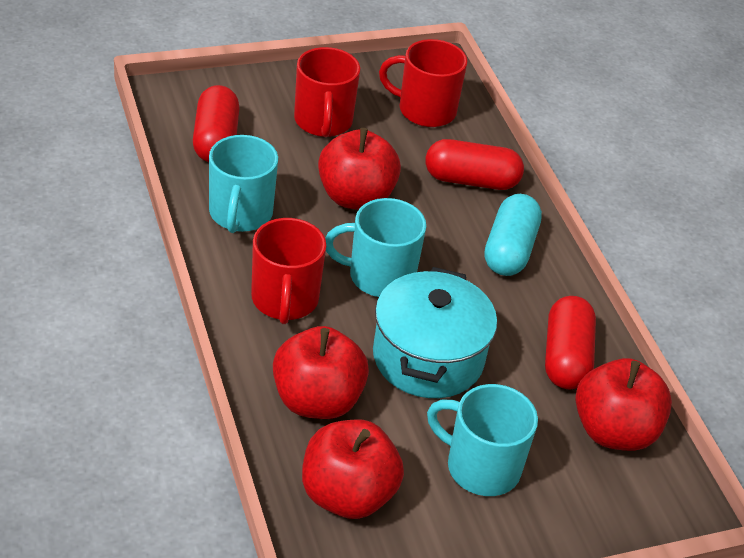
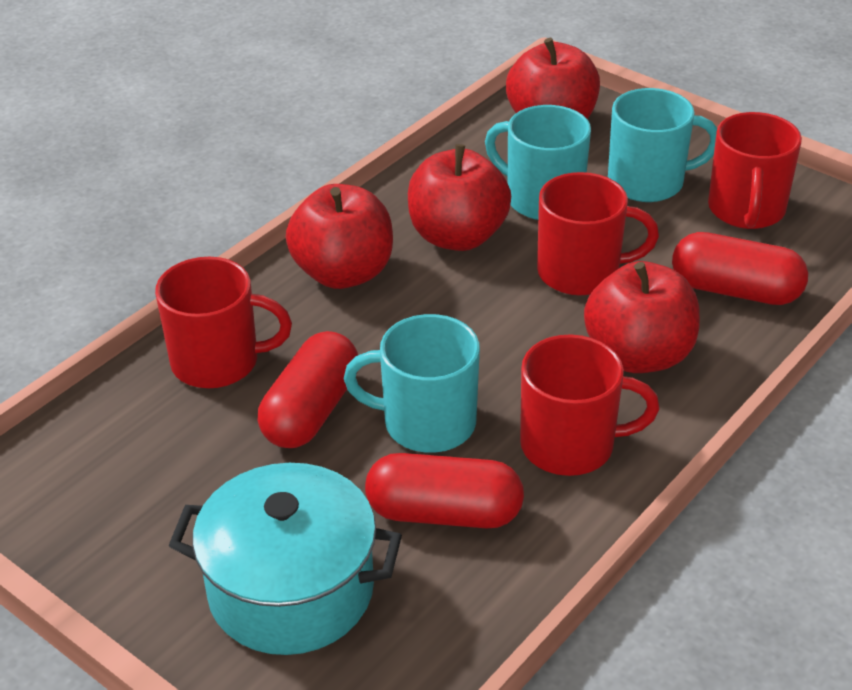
red mug: [251,218,326,324] [294,47,360,137] [379,39,468,127] = 3 -> [155,257,292,388] [520,334,659,476] [537,172,659,296] [708,112,802,229] = 4
turquoise capsule: [484,194,542,276] = 1 -> none = 0

